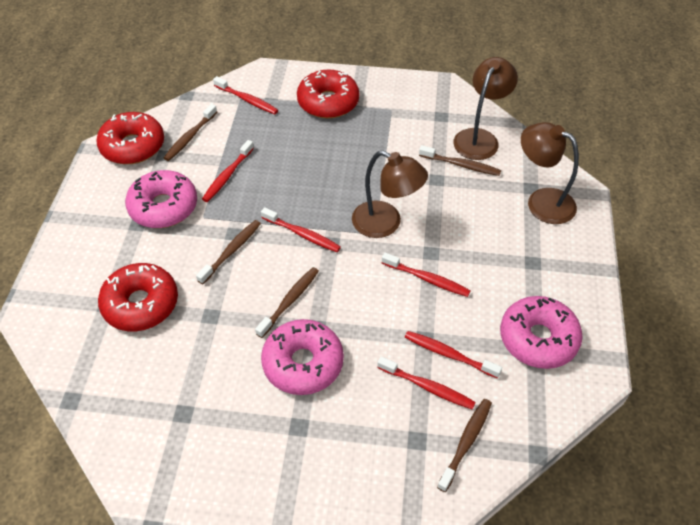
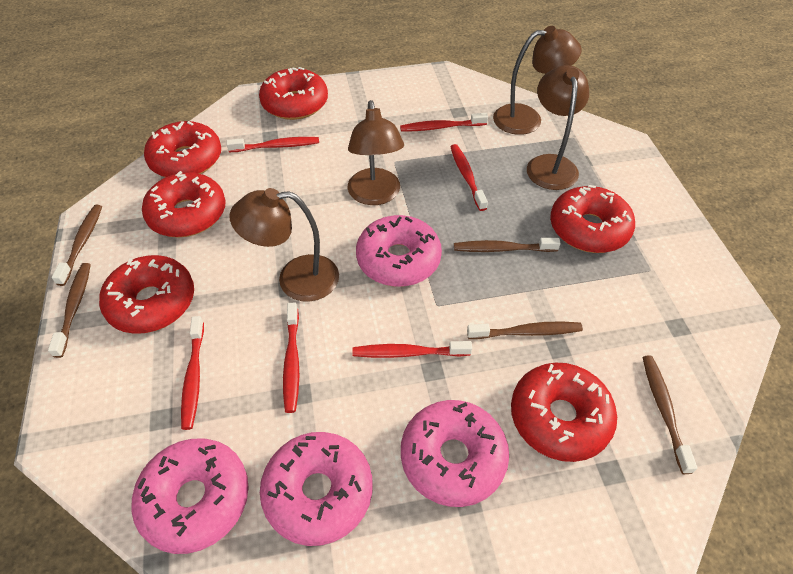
brown lamp: [352,151,428,238] [453,57,518,160] [521,122,579,224] = 3 -> [229,188,339,302] [348,100,404,205] [493,26,581,135] [527,65,589,190] = 4
pink donut: [125,170,197,228] [261,319,344,395] [500,296,583,369] = 3 -> [131,439,249,554] [260,432,373,546] [356,215,442,287] [401,400,509,507] = 4
red donut: [96,112,164,164] [98,263,178,331] [297,69,359,119] = 3 -> [99,255,194,334] [142,171,226,238] [144,121,221,177] [259,67,328,120] [511,362,617,462] [550,185,635,253] = 6

